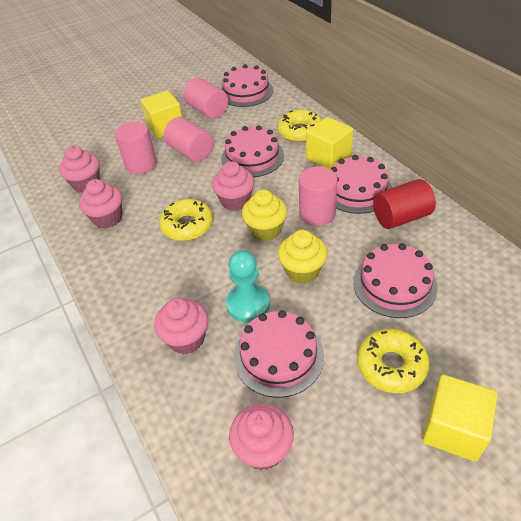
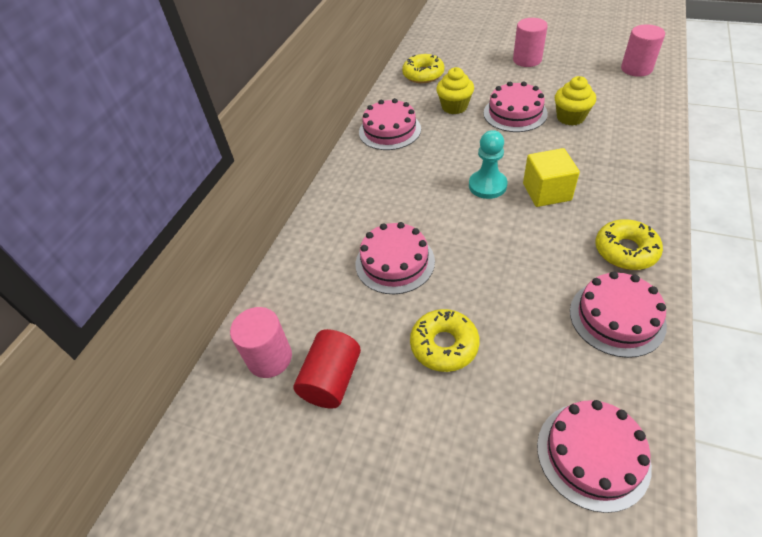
pink cupcake: [59,146,100,193] [79,179,122,228] [154,298,208,354] [212,161,254,211] [229,403,294,470] = 5 -> none = 0
pink cylinder: [115,121,157,174] [164,117,213,162] [183,78,228,119] [299,166,338,226] = 4 -> [230,307,292,378] [513,18,548,67] [621,24,665,77] = 3
yellow cube: [141,91,182,139] [306,117,353,169] [422,375,498,462] = 3 -> [523,148,580,207] = 1

